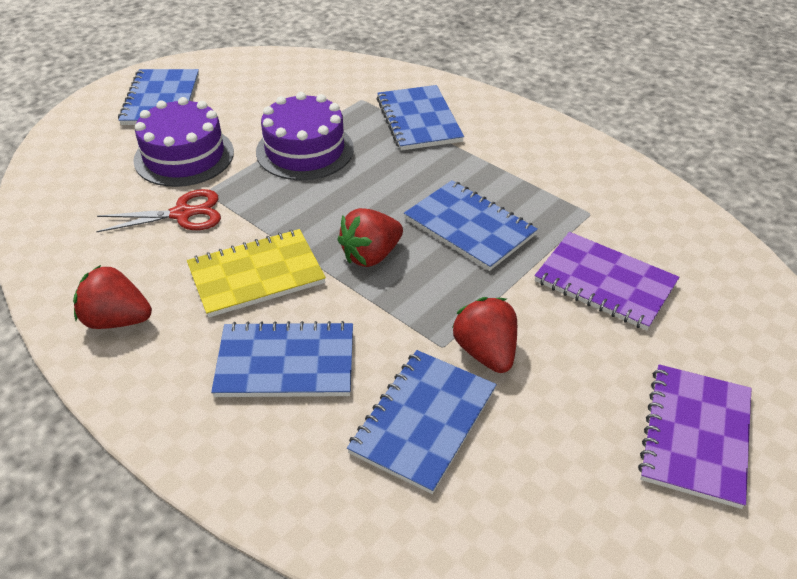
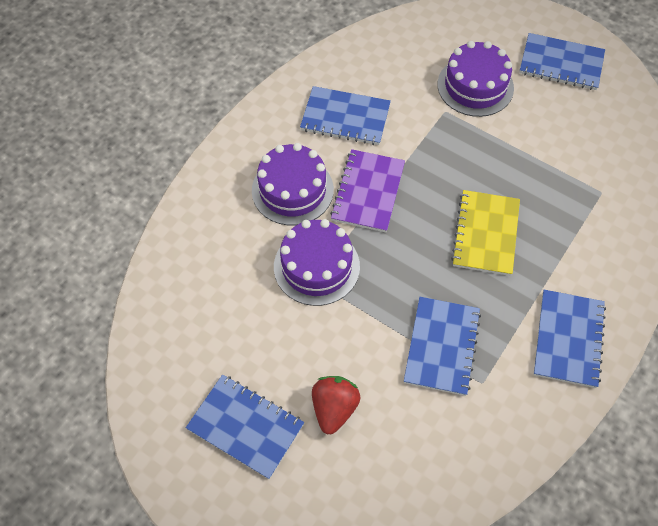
purple cake: [133,97,234,187] [256,92,354,180] = 2 -> [252,143,334,225] [274,219,360,306] [438,41,514,117] = 3
purple notebook: [534,232,679,331] [638,364,752,509] = 2 -> [330,149,405,232] = 1
red scissors: [96,189,221,232] = 1 -> none = 0
red strawberry: [73,265,152,329] [337,208,403,267] [452,297,517,373] = 3 -> [312,376,360,434] = 1

